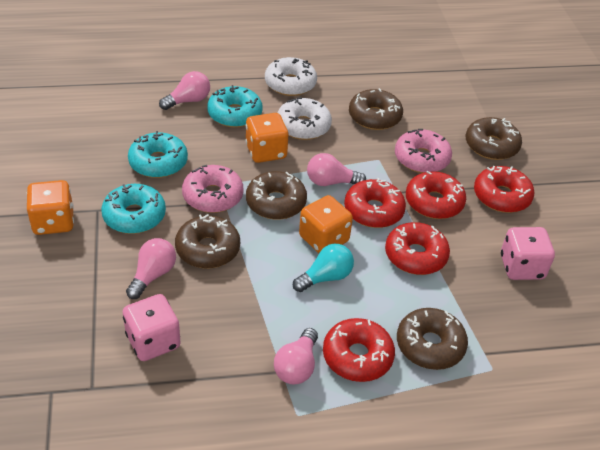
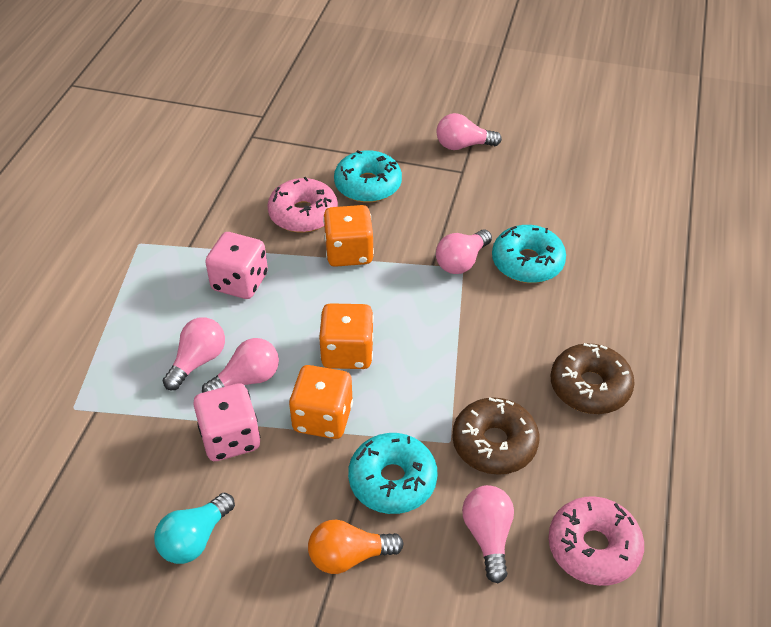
brown donut: [175,214,240,269] [246,171,307,220] [349,88,403,130] [397,308,468,370] [466,117,522,160] = 5 -> [452,397,539,475] [551,343,635,414] = 2
orange light bulb: none = 0 -> [308,520,404,574] = 1
pink light bulb: [126,238,176,299] [159,71,210,110] [274,328,318,385] [307,153,366,186] = 4 -> [163,317,225,390] [202,338,279,393] [436,113,502,150] [436,230,492,274] [462,485,514,583] = 5
red donut: [323,318,395,382] [344,178,406,228] [385,222,450,275] [406,171,466,219] [474,165,534,213] = 5 -> none = 0
white donut: [265,57,317,96] [277,97,332,140] = 2 -> none = 0

